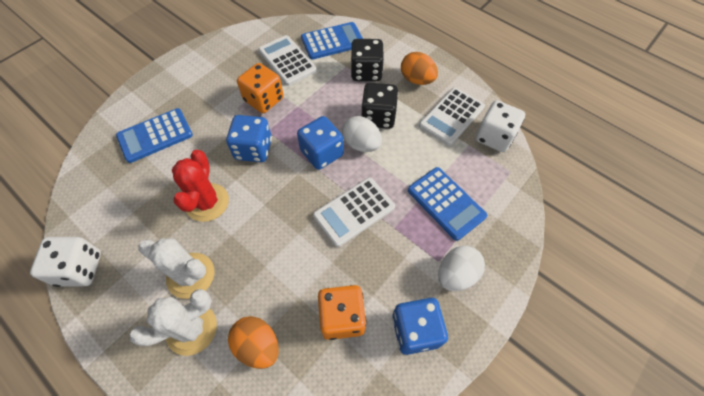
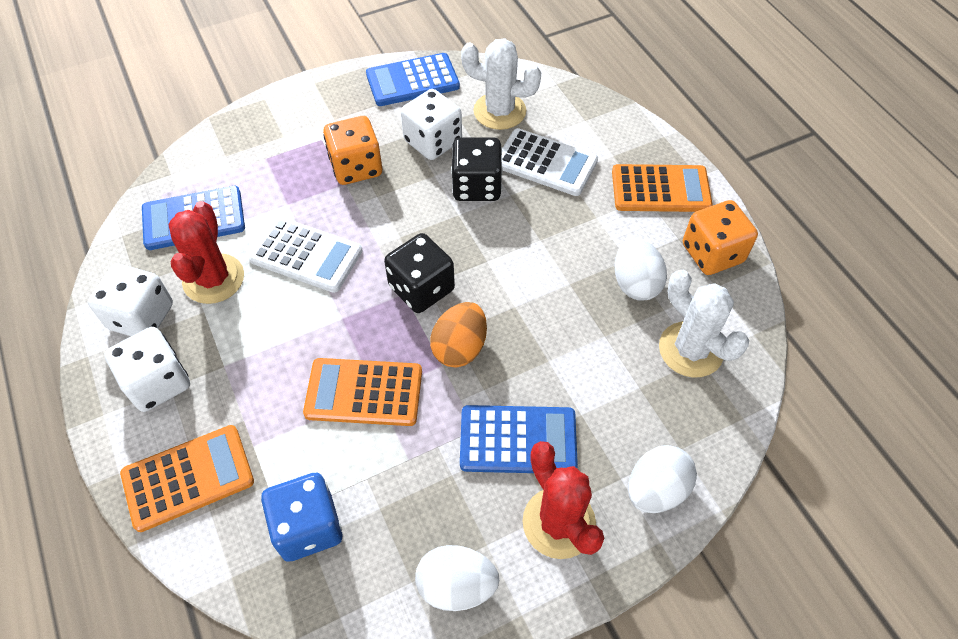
blue dice: [226,115,272,162] [297,116,344,170] [392,298,448,355] = 3 -> [261,473,342,562] = 1
orange calculator: none = 0 -> [120,425,254,532] [303,358,422,426] [612,164,713,212] = 3
orange egg: [228,316,279,369] [401,52,438,85] = 2 -> [430,302,487,368] = 1
red cactus: [172,150,229,222] = 1 -> [168,201,244,304] [523,441,604,559] = 2
white calculator: [258,35,317,86] [313,177,395,247] [419,87,485,146] = 3 -> [248,217,363,293] [502,128,598,196] = 2
white dice: [30,237,101,287] [475,100,525,152] = 2 -> [88,264,173,336] [104,327,190,412] [401,89,462,160] = 3
white egg: [342,116,382,152] [438,246,485,291] = 2 -> [415,545,499,611] [615,238,667,301] [628,445,697,513] = 3

